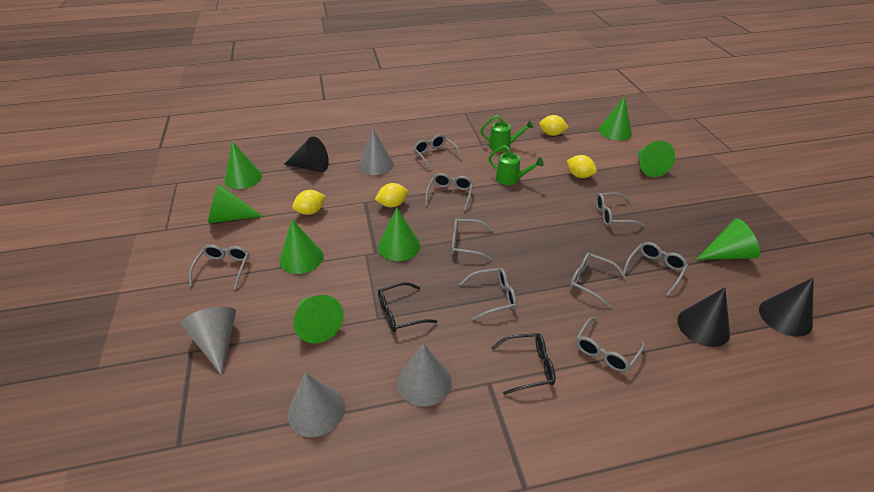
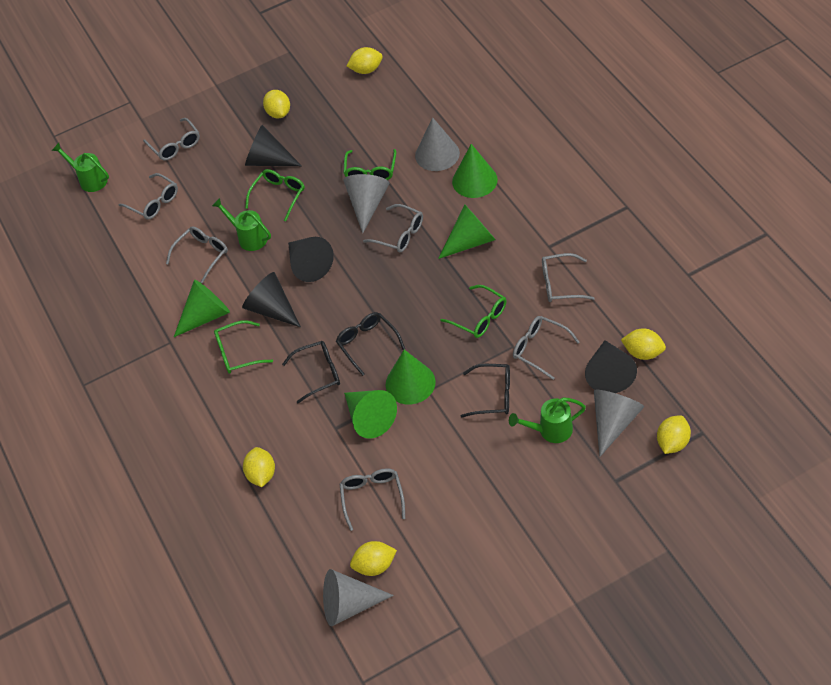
black cone: [284,137,329,172] [678,287,730,347] [759,278,814,336] = 3 -> [242,272,301,327] [245,125,302,166] [288,237,334,282] [585,340,637,393] = 4
black glasses: [378,282,437,332] [491,333,555,395] = 2 -> [282,341,340,403] [336,312,405,376] [461,364,510,418] = 3
green cone: [208,184,263,223] [224,141,262,189] [279,219,323,274] [293,295,344,343] [378,207,421,261] [599,96,632,140] [638,141,675,177] [696,218,760,260] = 8 -> [174,280,230,337] [344,390,397,438] [385,350,436,404] [438,204,496,259] [452,144,498,198] = 5
green glasses: none = 0 -> [214,320,273,374] [245,169,305,221] [344,149,396,180] [441,285,506,338] = 4
green watering can: [480,115,534,152] [488,145,544,185] = 2 -> [52,143,109,192] [212,198,271,251] [509,397,586,443] = 3
grey glasses: [189,245,249,289] [413,134,461,170] [426,173,473,211] [451,218,493,260] [460,268,517,320] [570,252,626,308] [576,317,645,372] [596,193,645,227] [623,242,688,296] = 9 -> [118,173,178,220] [143,118,200,161] [166,226,228,283] [340,468,405,531] [363,204,423,252] [513,316,580,380] [542,253,595,302] = 7
yellow lemon: [292,190,326,215] [375,183,408,207] [539,115,569,136] [567,155,597,178] = 4 -> [243,447,275,487] [263,90,290,118] [347,47,383,74] [350,541,397,576] [621,328,666,360] [657,415,691,454] = 6

